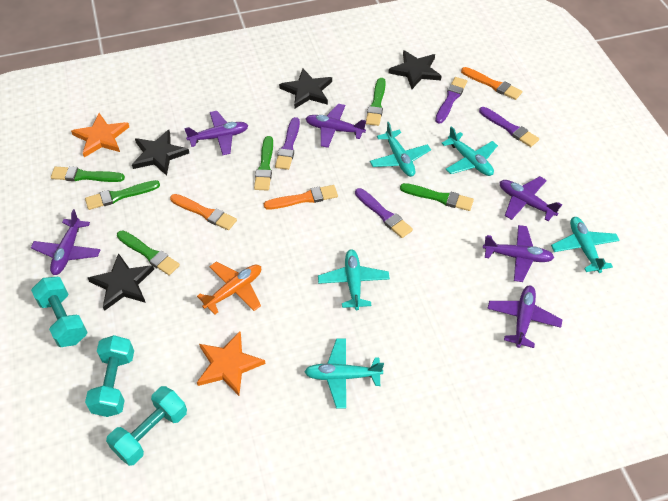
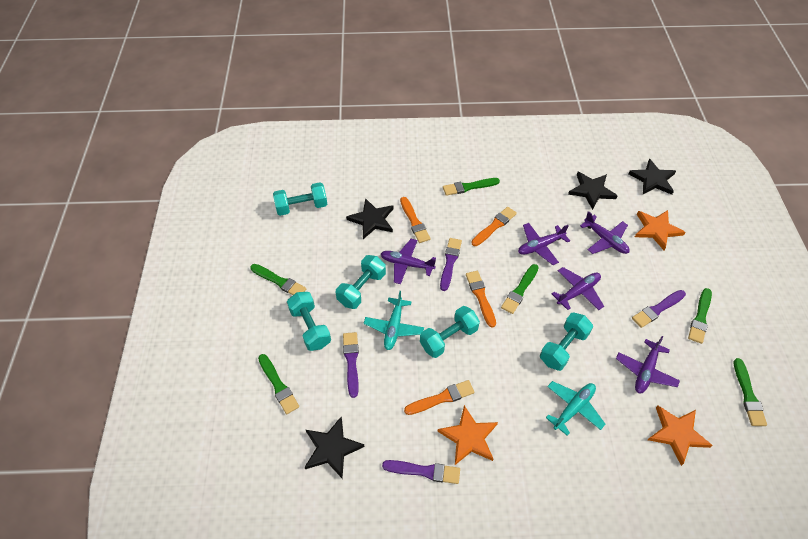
orange brush: [170,194,237,230] [264,185,338,209] [461,67,522,100] = 3 -> [400,197,430,243] [404,380,474,415] [466,271,496,327] [471,207,517,246] = 4
orange plane: [197,262,261,315] = 1 -> none = 0
orange star: [71,113,129,157] [197,331,265,396] = 2 -> [437,405,498,465] [635,210,685,250] [648,406,713,466] = 3
purple plane: [31,209,100,275] [184,111,248,155] [305,104,366,148] [483,225,554,282] [487,285,562,348] [500,176,562,221] = 6 -> [381,239,436,284] [518,223,570,265] [551,267,604,310] [580,211,630,254] [616,336,680,393] = 5
turquoise dumbbell: [31,277,88,347] [85,335,134,417] [106,386,187,466] = 3 -> [273,183,327,216] [287,292,331,351] [336,255,386,309] [420,306,480,358] [540,313,593,371] = 5
turquoise plane: [304,338,384,409] [318,249,390,310] [370,122,431,177] [441,126,498,176] [551,217,620,273] = 5 -> [364,291,424,350] [546,381,606,436] = 2

